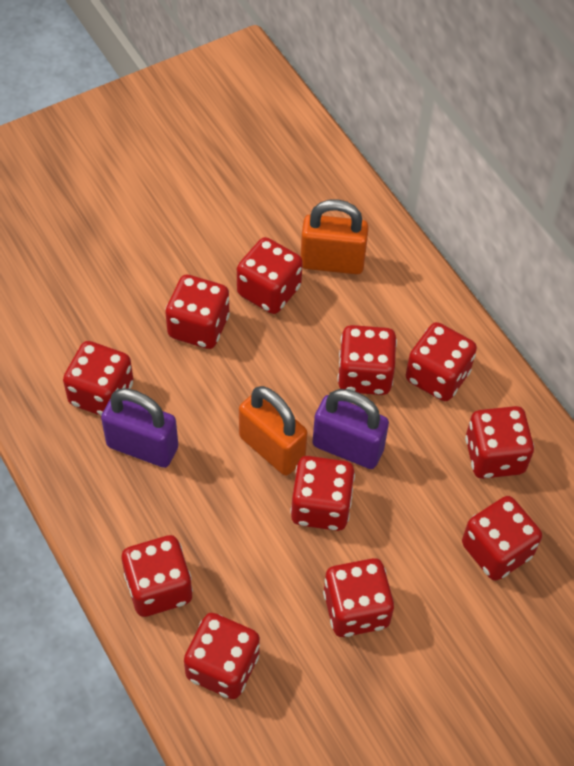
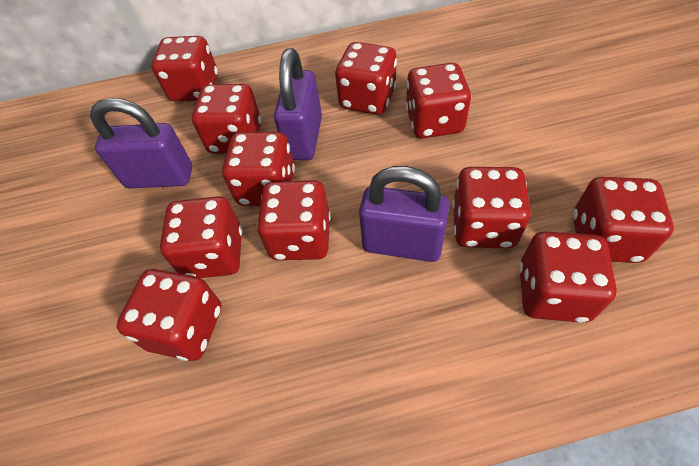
orange padlock: [239,386,308,476] [300,199,369,274] = 2 -> none = 0
purple padlock: [101,389,178,468] [312,389,389,469] = 2 -> [90,98,192,189] [274,48,322,160] [359,166,449,262] = 3

